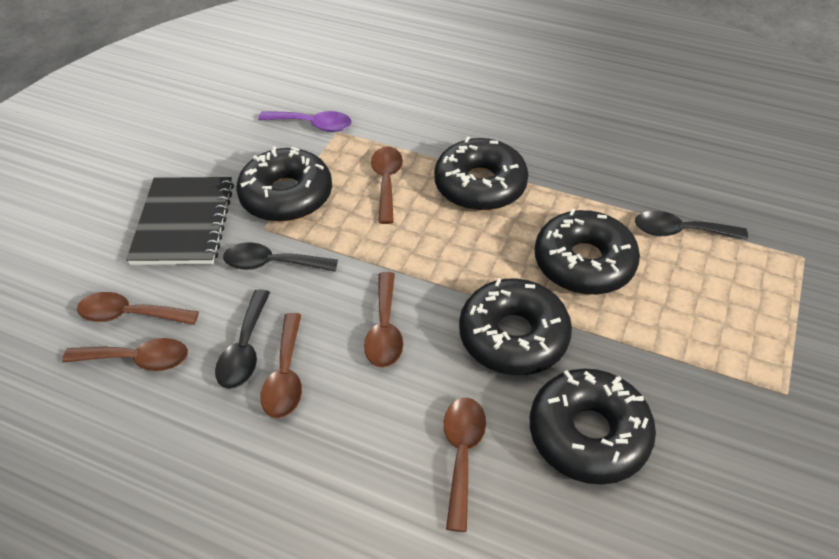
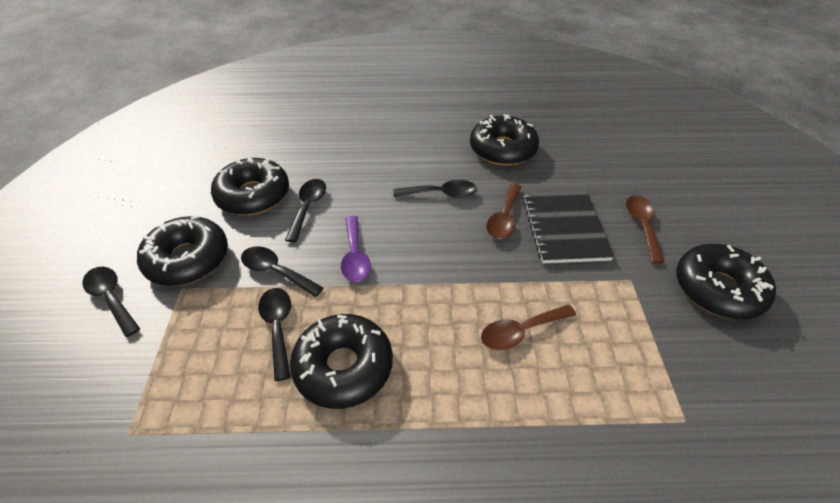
black spoon: [215,289,270,389] [223,242,338,272] [635,211,748,240] = 3 -> [82,267,140,337] [241,246,324,297] [258,288,291,381] [285,179,326,243] [393,180,477,198] = 5
brown spoon: [62,338,188,371] [77,292,199,325] [260,313,302,418] [364,272,403,368] [371,147,403,224] [444,398,486,532] = 6 -> [481,305,576,350] [486,184,521,239] [626,195,664,264] = 3

